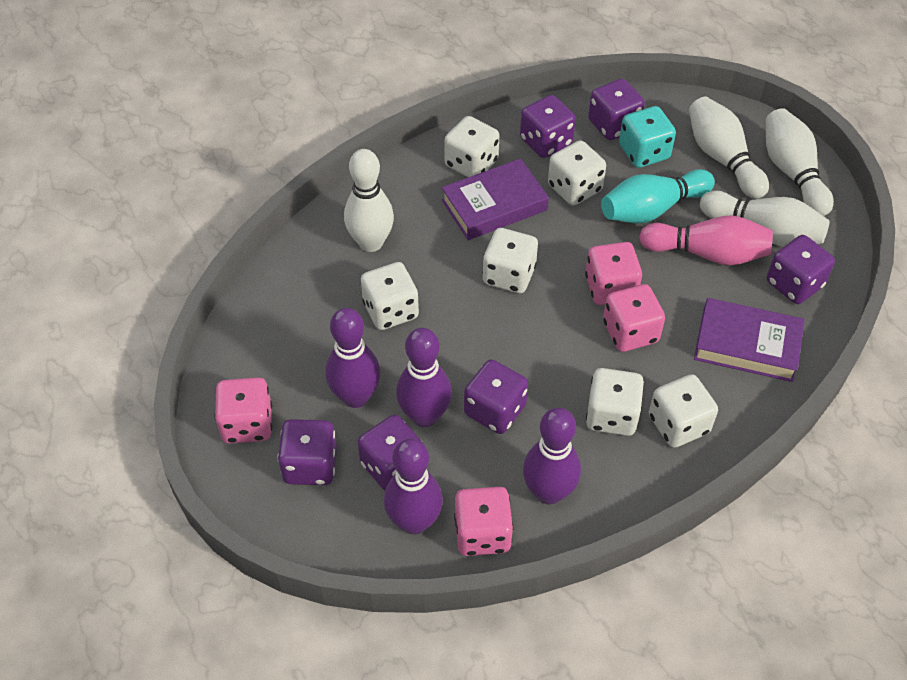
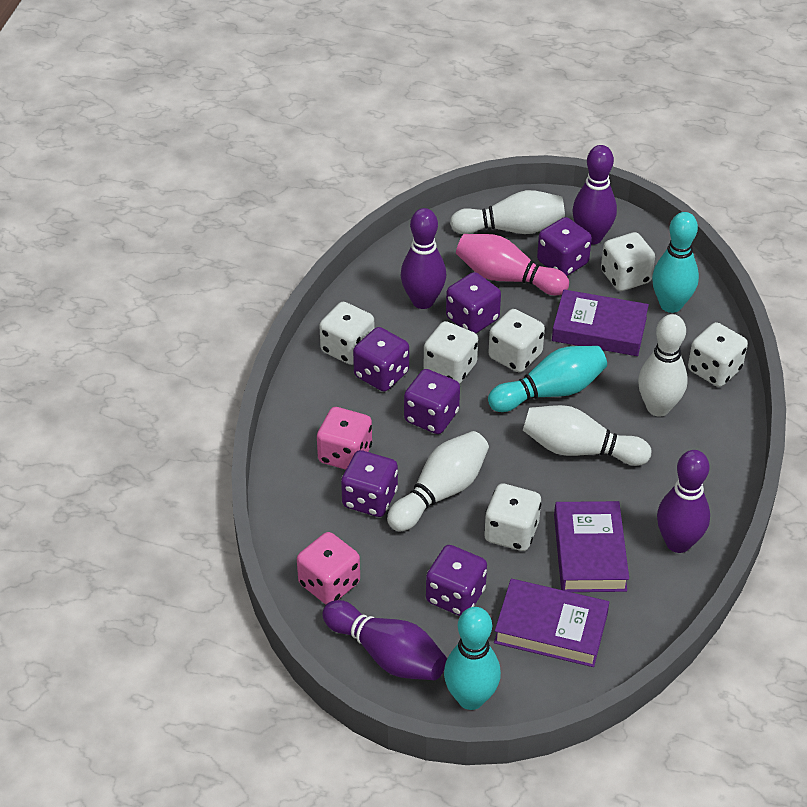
pink dice: [215,377,272,444] [454,487,513,556] [585,242,642,305] [603,284,665,352] = 4 -> [297,532,360,604] [317,407,372,470] = 2
purple book: [442,158,549,240] [694,298,805,382] = 2 -> [494,579,609,667] [552,289,649,356] [554,501,629,592] = 3
turquoise bowling pin: [601,169,715,224] = 1 -> [444,607,501,710] [488,346,607,412] [652,212,699,313] = 3
turquoise dice: [619,106,676,168] = 1 -> none = 0

